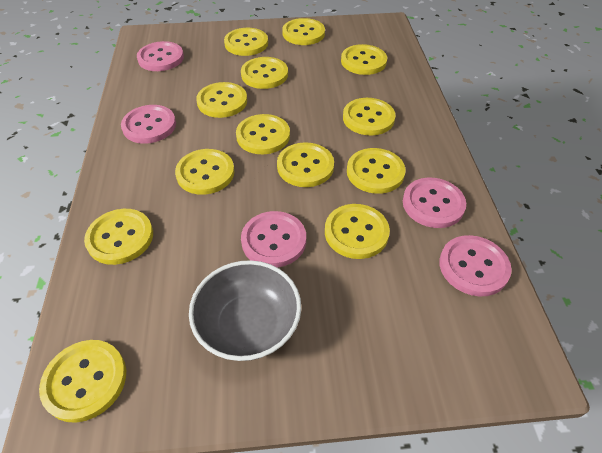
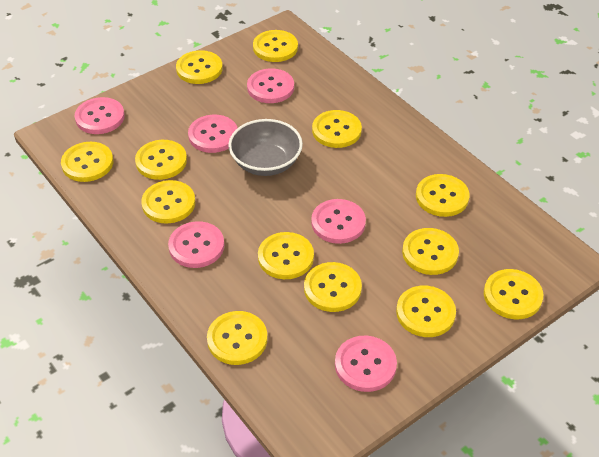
pink button: [121,105,176,144] [137,41,184,71] [241,211,306,268] [403,178,466,228] [439,235,512,297] = 5 -> [75,97,125,134] [168,221,224,268] [188,115,237,153] [247,68,294,103] [311,199,366,244] [335,336,397,392] = 6

